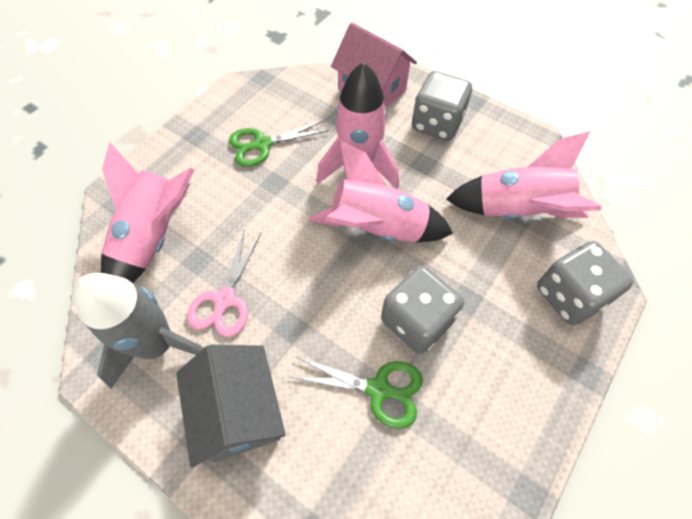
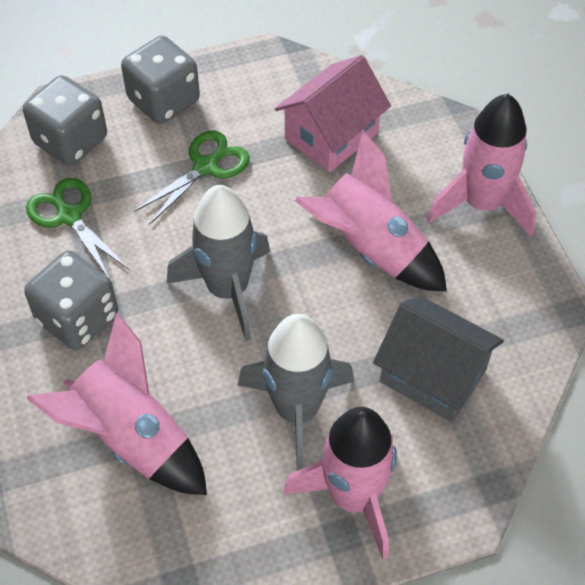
grey rocket: [74,273,203,389] = 1 -> [167,185,270,341] [238,314,354,471] = 2
pink scissors: [187,229,261,337] = 1 -> none = 0

